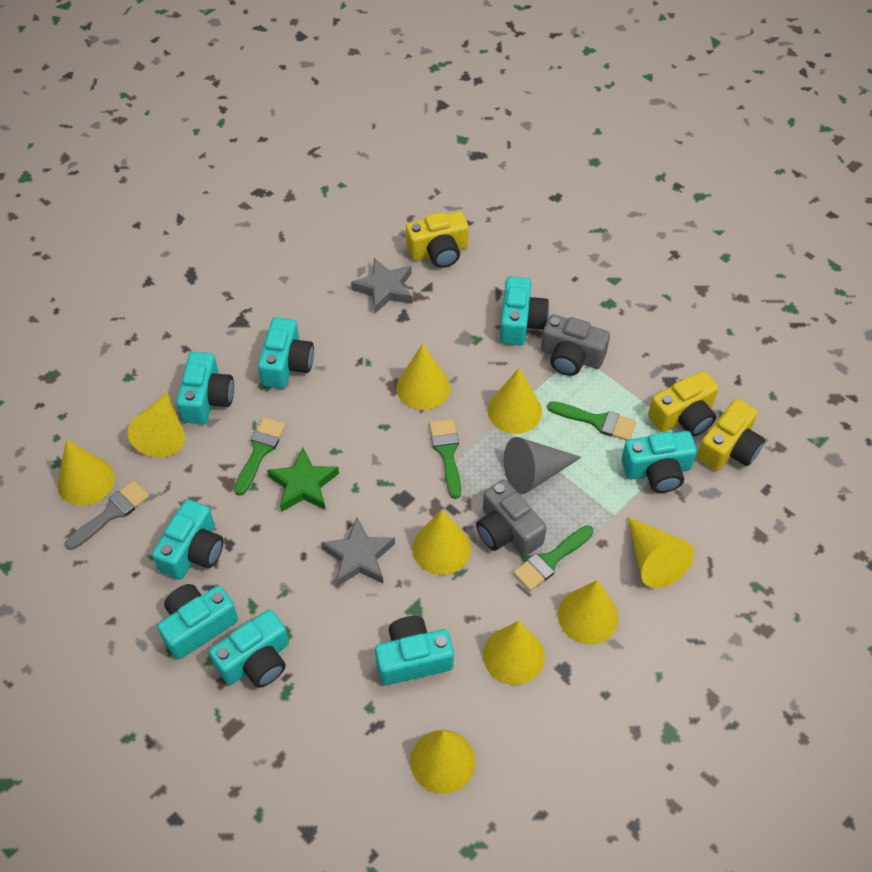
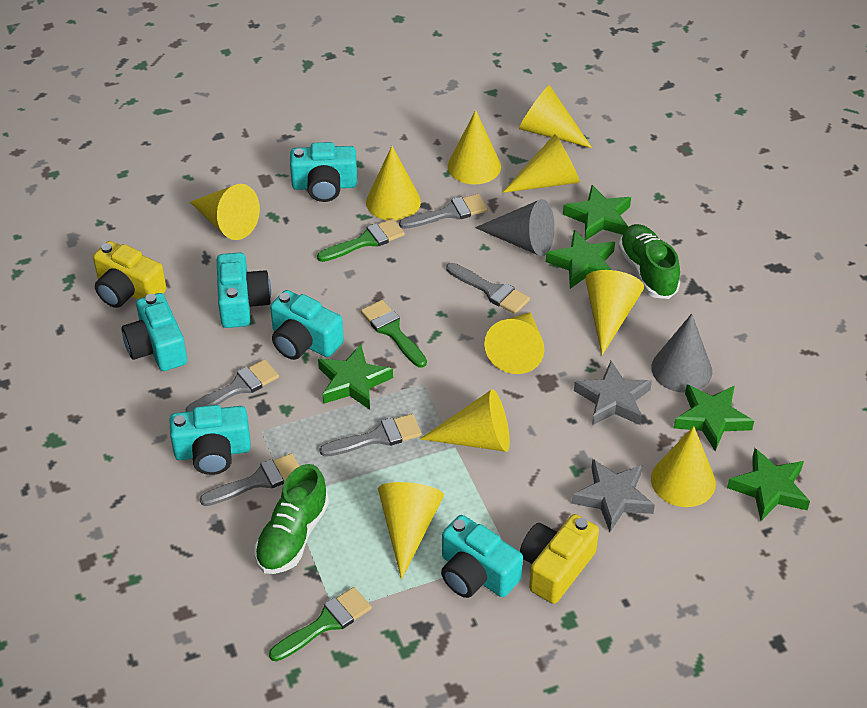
green brush: [234,417,286,495] [429,419,461,499] [513,525,594,591] [547,401,636,441] = 4 -> [269,587,372,662] [317,218,405,262] [361,300,427,368] = 3
green shoe: none = 0 -> [255,464,329,574] [618,224,680,299] = 2
green star: [267,447,339,512] = 1 -> [318,344,393,410] [546,230,615,289] [563,185,631,240] [674,384,754,451] [727,448,810,521] = 5
grey brush: [65,480,150,550] = 1 -> [185,359,279,412] [200,453,299,506] [319,414,422,457] [399,194,488,229] [446,263,530,314] = 5
grey camera: [476,479,546,556] [541,314,610,376] = 2 -> none = 0
grey cone: [504,437,582,494] = 1 -> [475,199,555,256] [651,313,712,392] = 2
turquoise camera: [152,499,224,580] [157,584,238,660] [176,352,234,424] [209,610,289,688] [258,317,314,389] [375,616,454,685] [500,276,549,346] [621,431,697,493] = 8 -> [121,293,187,371] [169,405,251,475] [217,252,271,328] [270,290,344,360] [290,142,357,202] [441,515,523,598] = 6
yellow camera: [406,211,469,268] [648,371,719,436] [697,399,765,471] = 3 -> [93,241,166,308] [520,514,599,604] = 2
yellow cone: [57,440,115,506] [127,392,185,458] [396,344,450,410] [410,730,475,794] [412,510,471,575] [483,621,545,685] [488,368,542,434] [558,580,619,644] [627,517,694,588] = 9 -> [190,184,260,240] [366,146,421,221] [378,482,444,579] [420,389,510,452] [448,110,501,184] [484,312,544,374] [502,134,580,193] [519,85,592,148] [586,270,644,355] [651,426,716,507] = 10

